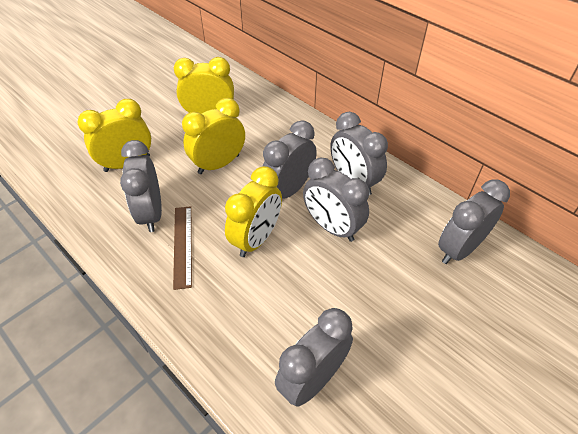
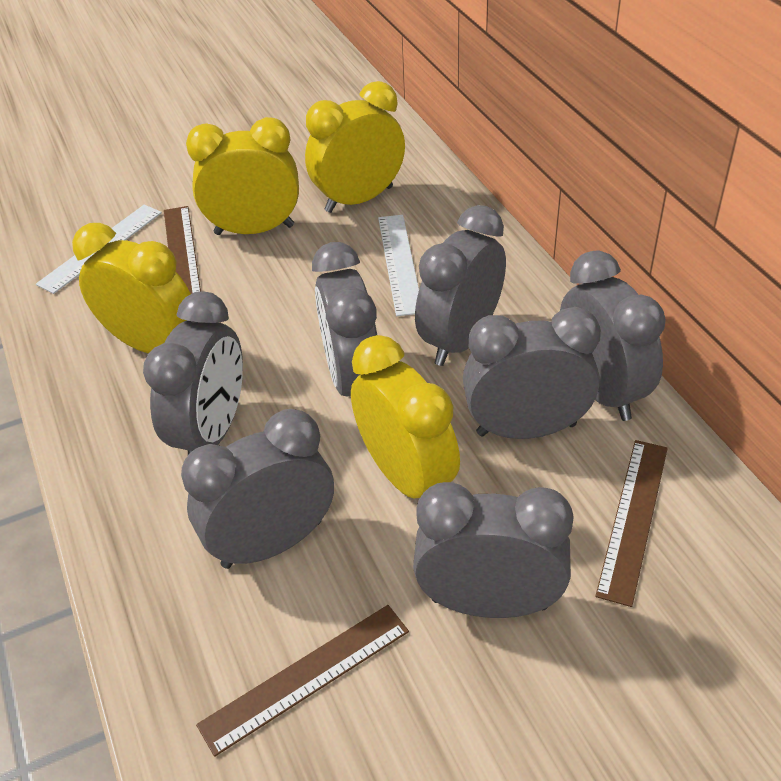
brown ruler: [173,206,192,290] = 1 -> [164,206,201,294] [196,605,409,757] [595,440,668,607] = 3
grey clock: [120,140,162,232] [263,120,317,198] [275,308,353,407] [303,158,369,242] [330,112,388,195] [438,180,510,264] = 6 -> [143,292,243,455] [181,409,334,569] [312,242,377,397] [413,482,574,618] [415,205,506,366] [463,307,601,439] [560,250,666,421] = 7
white ruler: none = 0 -> [36,205,162,294] [378,215,419,316] = 2

